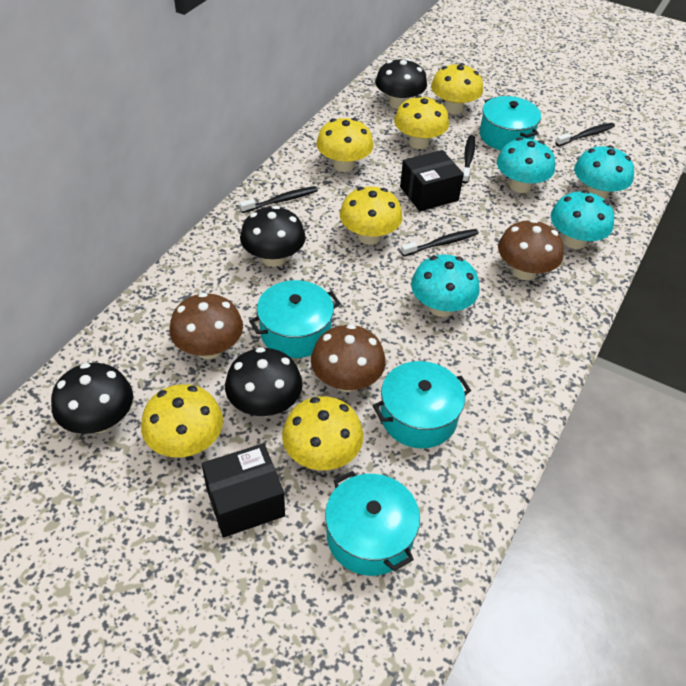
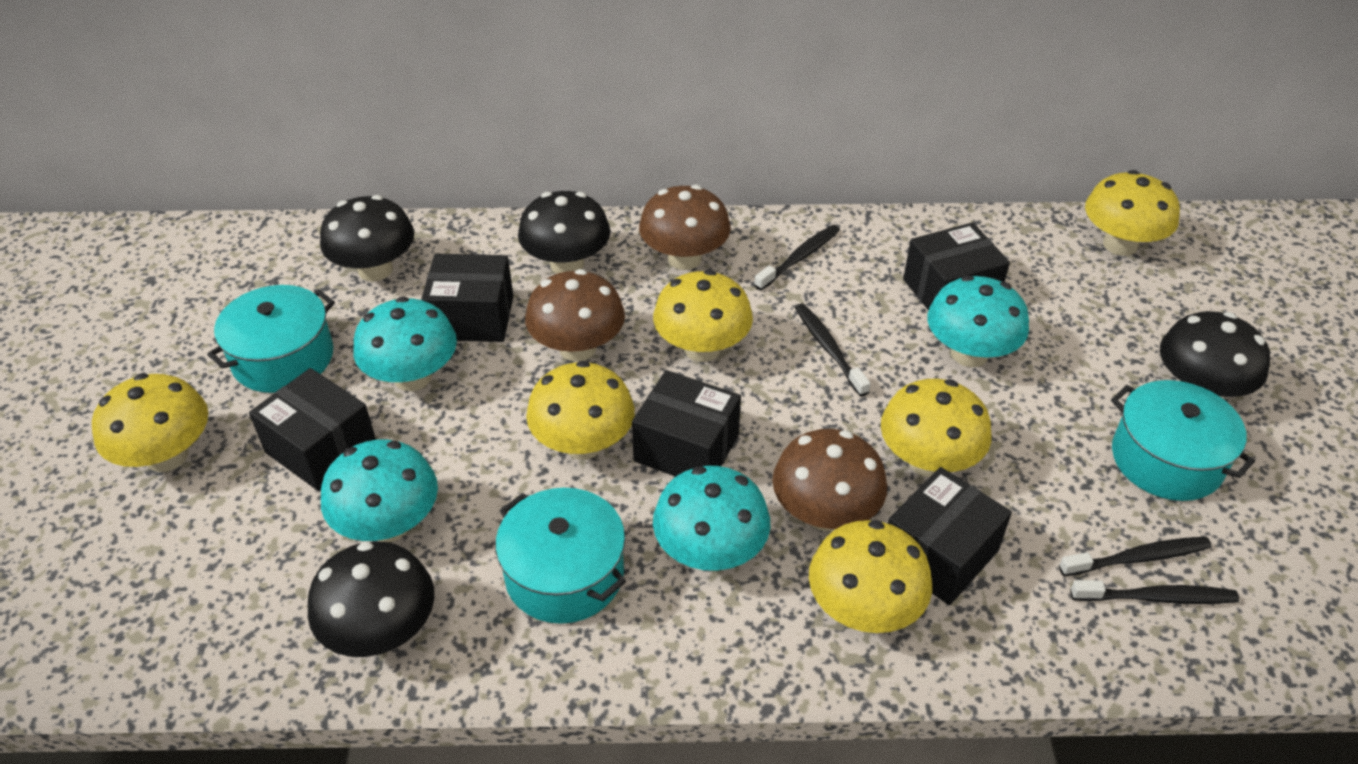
black box: [202,443,285,538] [400,150,464,211] = 2 -> [249,368,376,491] [421,254,513,342] [632,370,741,477] [888,467,1012,605] [903,222,1010,311] = 5
turquoise pot: [249,280,340,358] [325,471,420,576] [373,361,471,448] [480,96,541,150] = 4 -> [207,285,335,393] [496,488,626,624] [1111,380,1255,501] = 3

